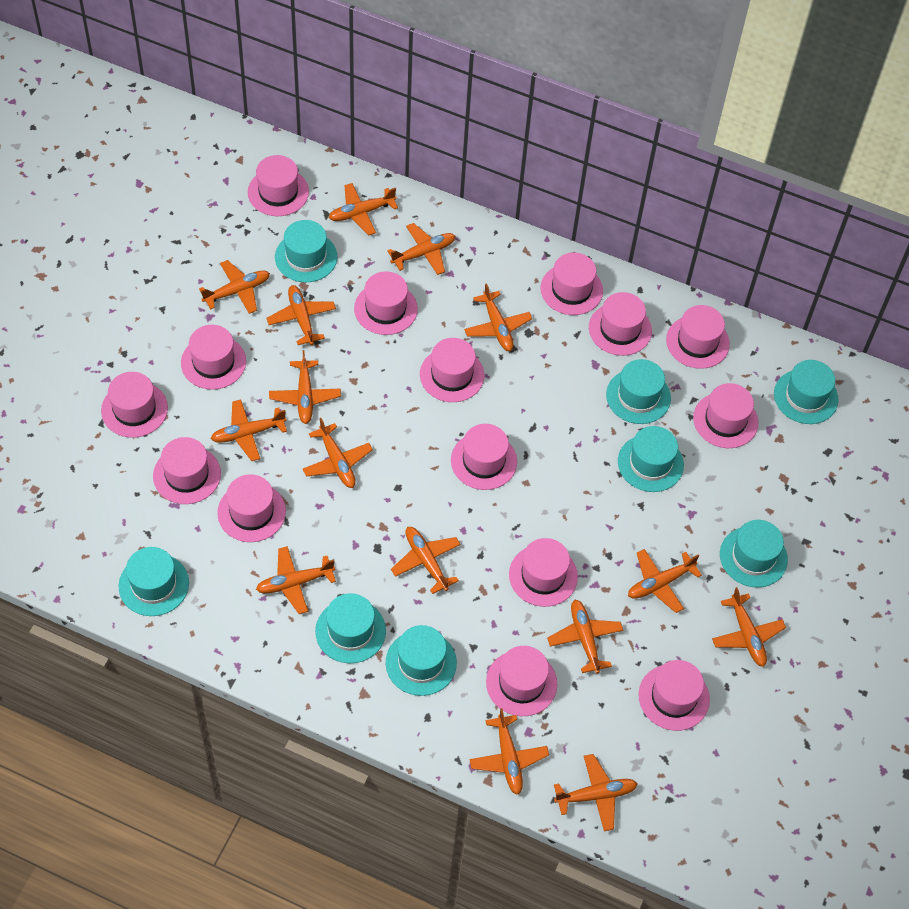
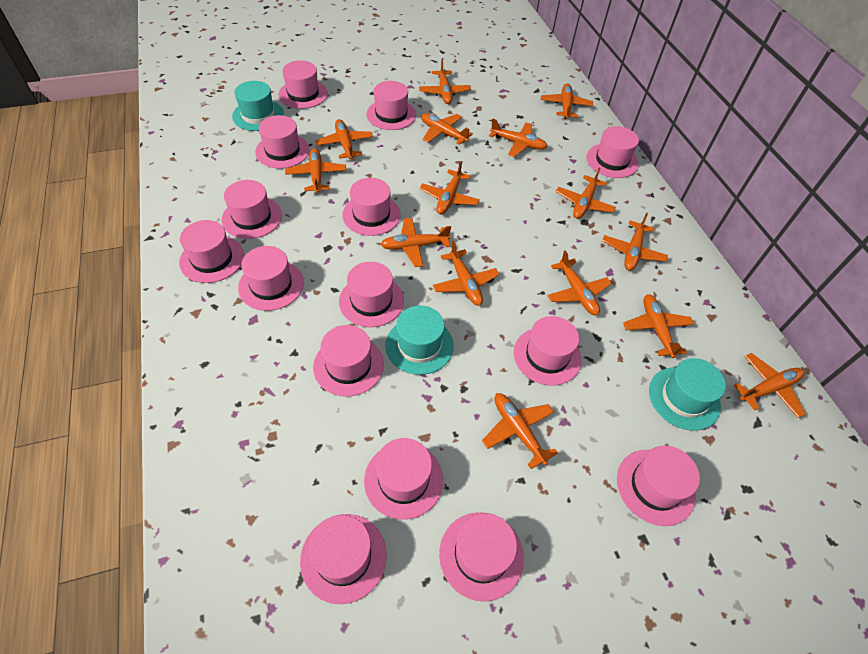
turquoise hat: [118,547,189,616] [275,220,337,282] [315,593,386,664] [386,625,457,696] [606,359,671,424] [618,426,684,492] [720,520,788,588] [774,360,839,424] = 8 -> [232,81,284,131] [385,305,454,375] [649,358,726,431] = 3

